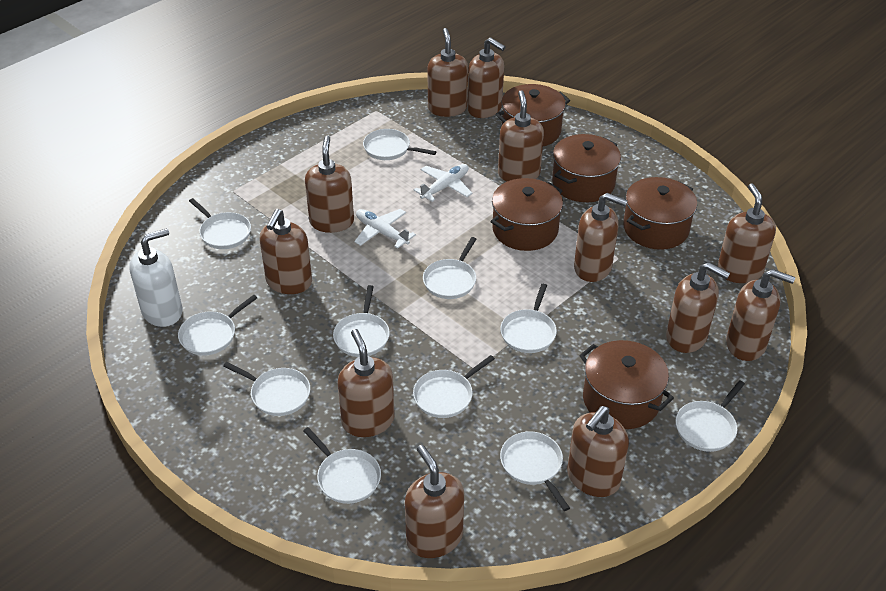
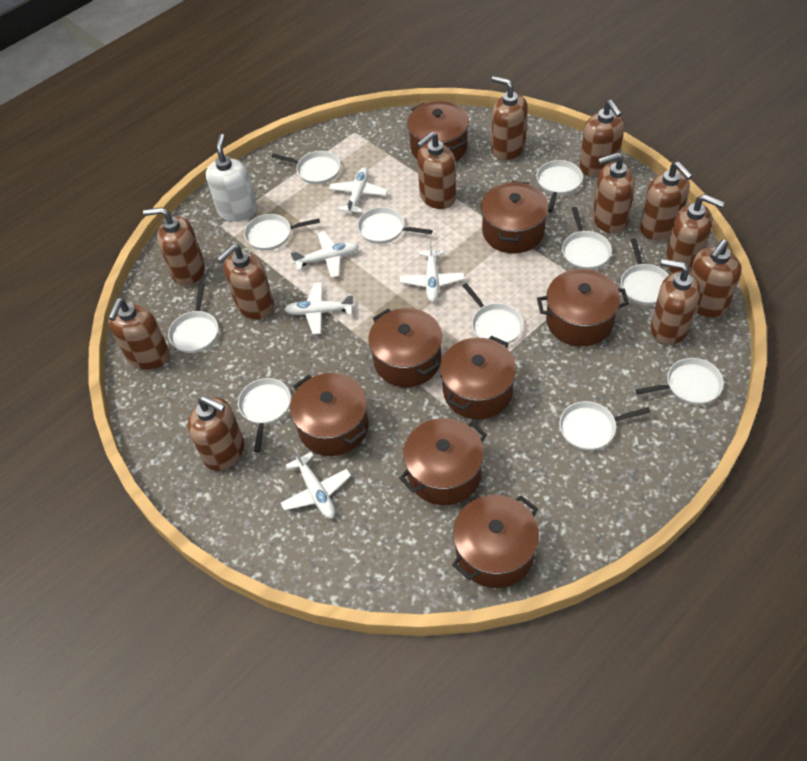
brown pot: [491,178,563,251] [496,84,570,146] [552,134,621,202] [579,340,674,429] [623,177,697,250] = 5 -> [290,373,369,456] [368,308,442,387] [399,418,487,505] [407,101,469,162] [440,336,516,419] [452,495,539,588] [481,181,549,253] [537,269,629,346] = 8
white plane: [354,209,416,249] [414,164,472,202] = 2 -> [281,448,351,519] [284,283,355,334] [290,231,358,278] [329,168,388,214] [400,240,464,302] = 5

